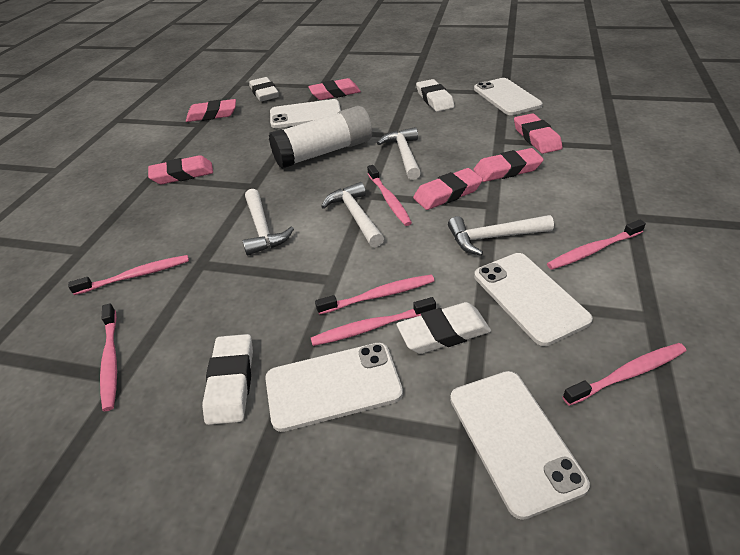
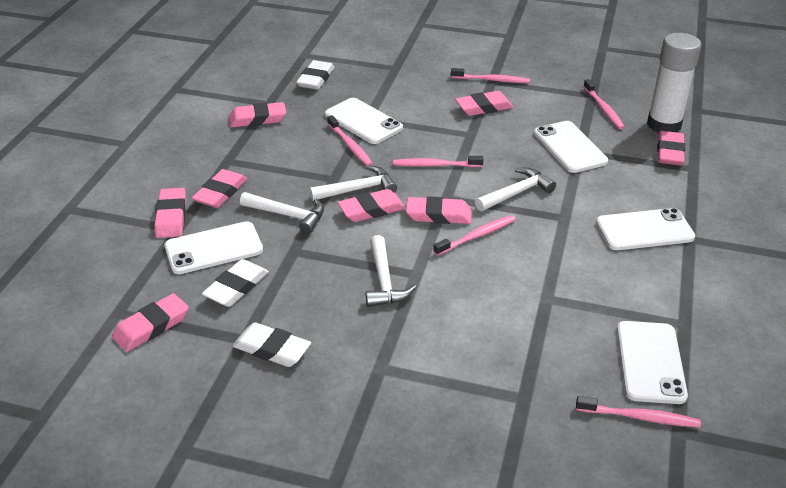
pink eraser: [148,155,213,184] [186,99,236,122] [308,78,361,100] [413,168,483,210] [473,148,544,182] [514,113,563,154] = 6 -> [112,293,189,352] [154,188,186,238] [192,169,247,208] [229,102,286,128] [338,189,406,222] [406,196,471,224] [455,91,513,116] [657,131,685,166] = 8
pink toothbrush: [68,255,189,295] [100,303,117,411] [311,297,436,346] [315,275,434,315] [367,165,412,226] [547,220,646,270] [562,343,686,406] = 7 -> [327,115,373,166] [393,156,484,167] [433,215,516,256] [451,68,530,83] [576,396,701,428] [583,79,625,129] = 6
white eraser: [202,334,253,425] [249,77,279,102] [397,302,491,354] [416,79,454,112] = 4 -> [202,259,269,307] [233,322,311,367] [296,60,335,90] = 3

